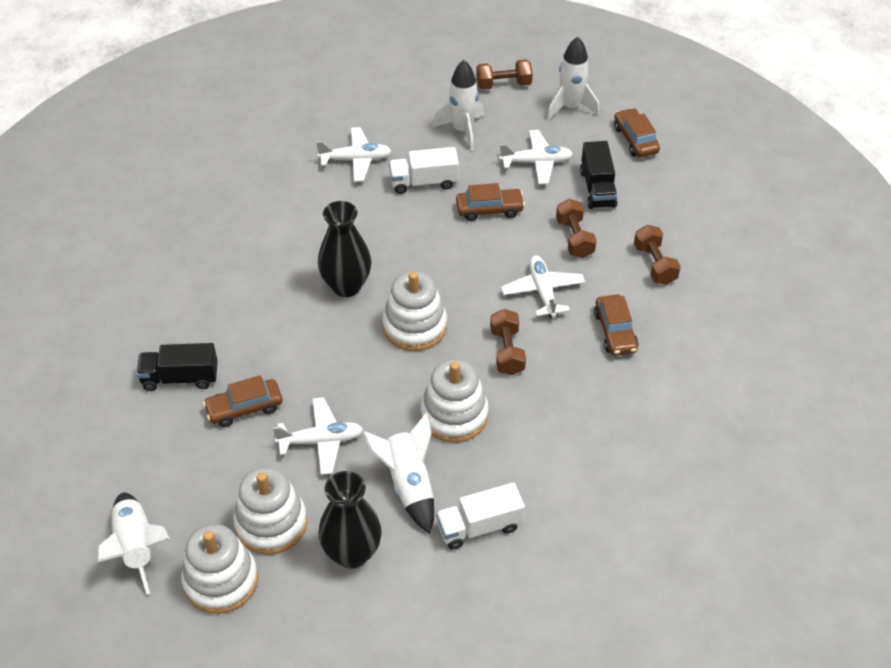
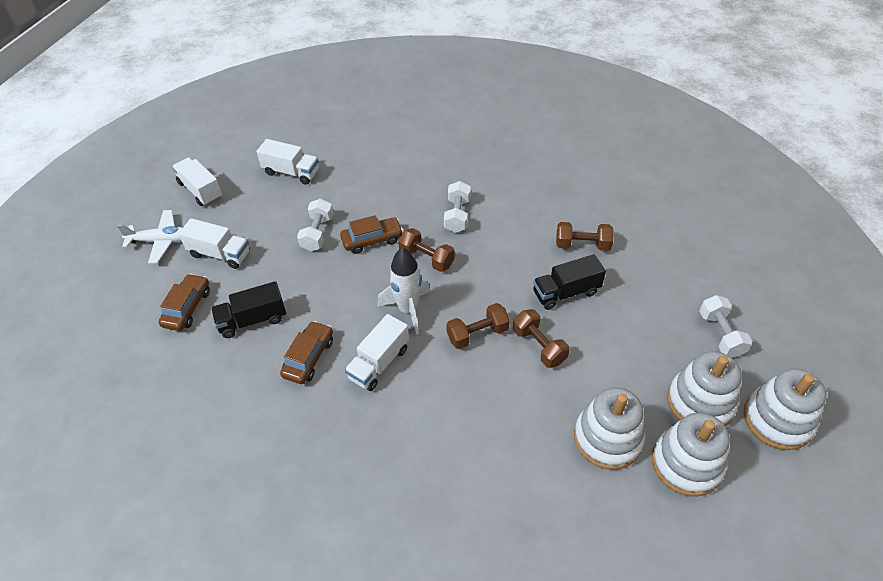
black vase: [318,201,371,297] [319,471,382,569] = 2 -> none = 0
brown car: [203,375,282,427] [456,183,525,221] [594,295,638,356] [614,108,660,158] = 4 -> [158,274,210,331] [280,321,333,384] [340,215,403,254] = 3
white dumbbell: none = 0 -> [297,198,334,251] [444,181,471,233] [699,295,752,358] = 3
white plane: [273,397,363,475] [316,127,391,182] [499,130,573,184] [501,256,585,318] = 4 -> [117,210,183,264] = 1
white rocket: [97,493,170,595] [362,413,434,534] [433,60,484,151] [547,36,599,120] = 4 -> [377,247,430,335] = 1
white truck: [389,147,459,194] [436,482,525,550] = 2 -> [172,157,222,206] [179,218,250,269] [256,139,319,185] [345,314,409,391] = 4

